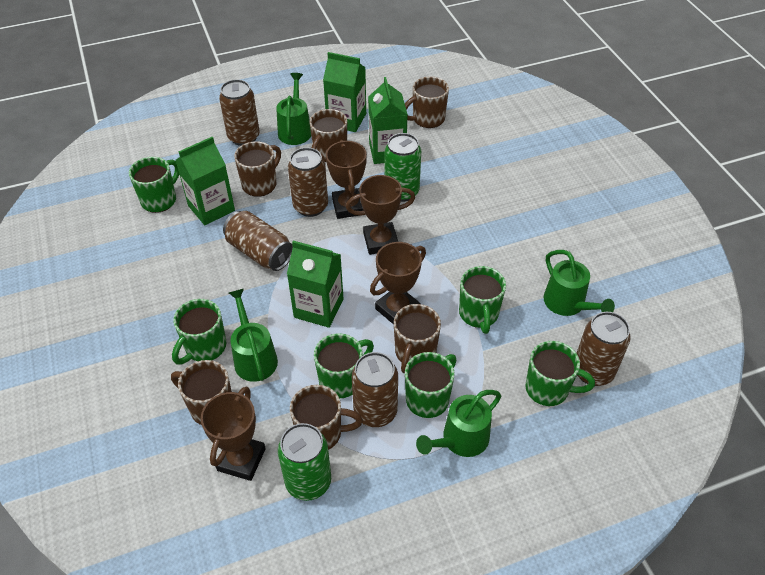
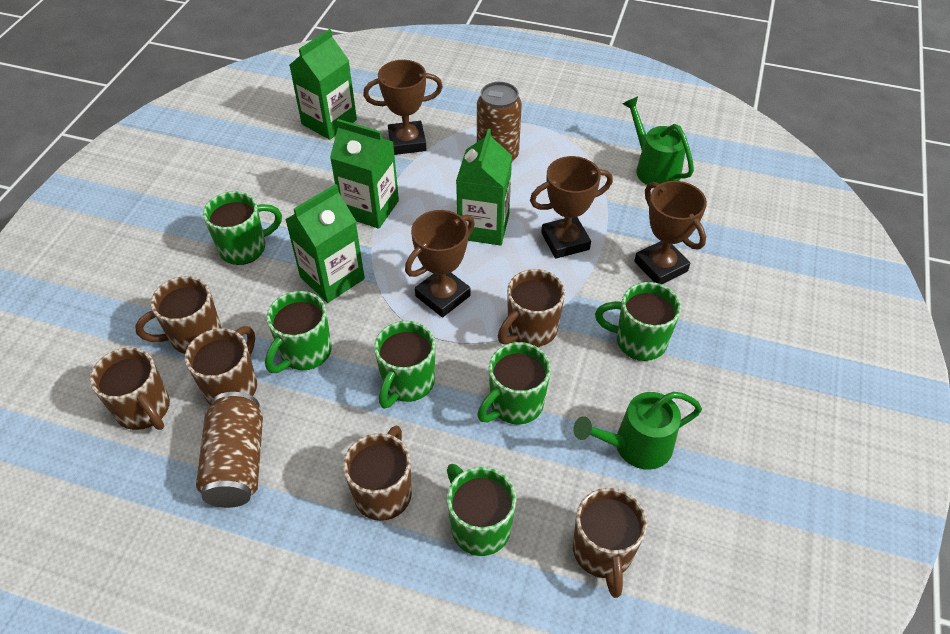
brown can: [219,79,260,146] [223,211,293,271] [288,147,328,217] [352,352,398,427] [577,312,631,386] = 5 -> [196,392,263,508] [477,82,522,162] = 2
green can: [278,423,331,501] [385,133,421,202] = 2 -> none = 0
green watering can: [229,289,278,382] [276,73,311,145] [416,390,501,457] [544,250,615,316] = 4 -> [574,392,702,470] [623,96,694,185] = 2

